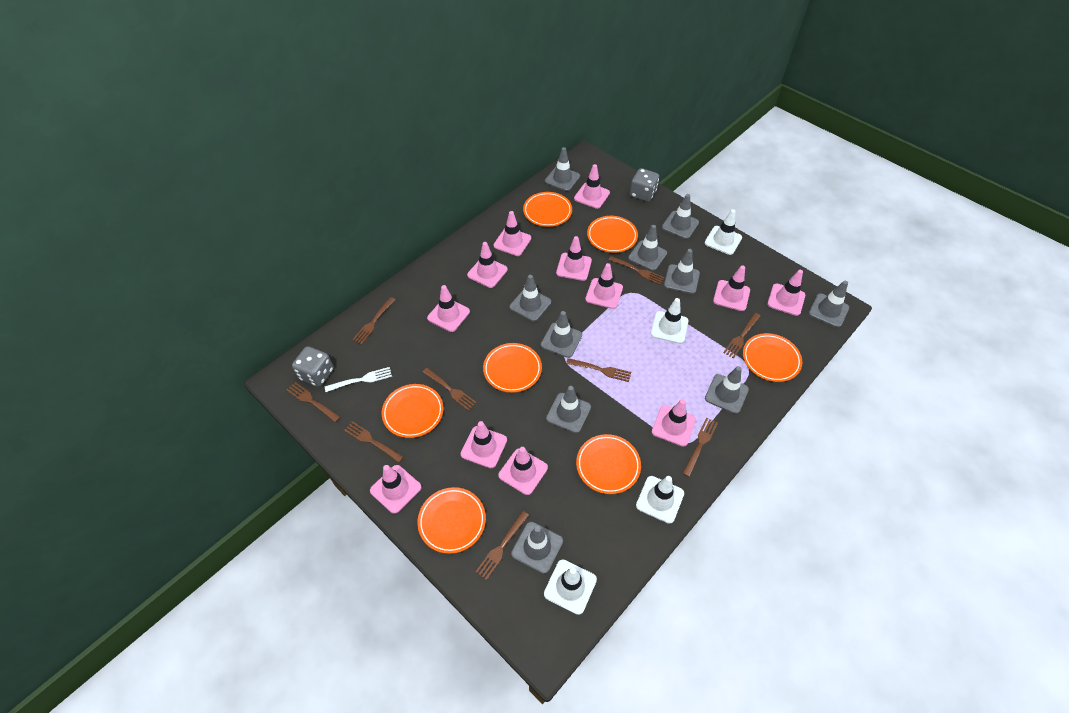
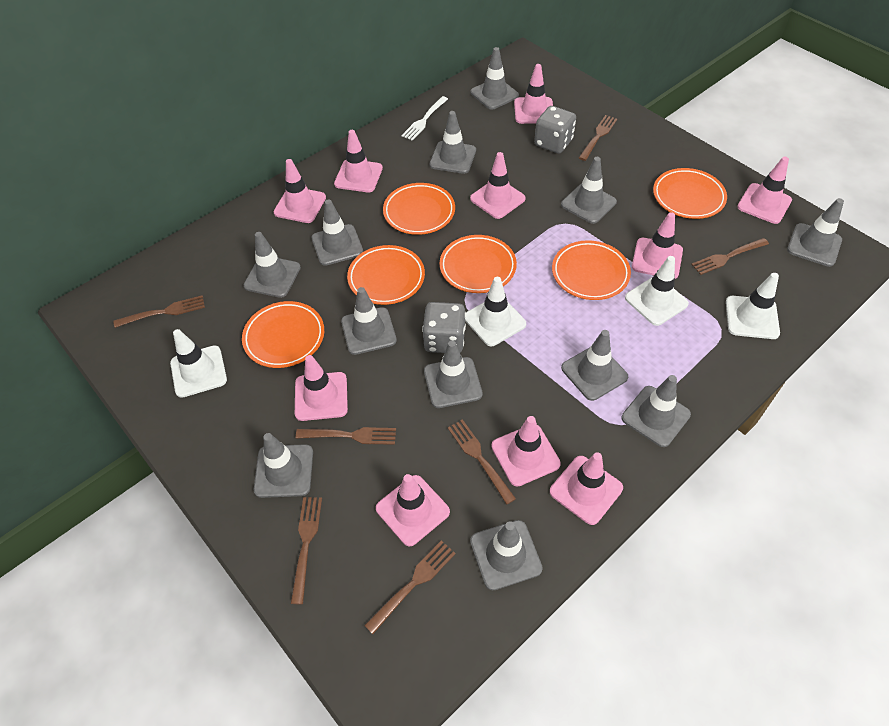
brown fork: [287,382,340,422] [344,421,404,463] [352,297,395,345] [422,368,477,411] [476,511,529,580] [566,358,631,382] [609,256,665,285] [682,417,718,477] [723,313,760,358] = 9 -> [114,295,205,328] [291,497,322,604] [296,427,396,445] [364,540,456,634] [448,419,516,505] [579,115,617,161] [691,238,769,275] = 7
grey traffic cone: [510,275,551,321] [511,522,563,574] [541,311,582,358] [545,147,580,191] [546,386,591,433] [628,225,667,271] [662,194,699,239] [664,249,700,294] [705,366,749,414] [809,281,849,328] = 10 -> [244,232,301,298] [254,433,313,498] [312,199,363,266] [341,287,397,355] [424,340,483,408] [430,111,476,174] [470,47,519,110] [470,520,543,590] [561,157,617,224] [561,330,628,401] [621,375,691,447] [787,198,844,267] = 12
orange plate: [382,384,444,438] [418,487,486,554] [483,343,542,393] [523,192,572,227] [576,434,641,494] [587,216,638,253] [743,333,802,382] = 7 -> [242,301,324,368] [347,245,425,305] [383,183,455,235] [440,235,517,293] [552,240,631,300] [653,168,727,219] = 6
pink traffic cone: [370,465,422,514] [427,285,470,332] [461,421,507,468] [467,242,508,288] [493,211,531,256] [498,447,548,495] [556,236,592,281] [574,164,610,209] [585,263,623,309] [652,399,696,447] [713,265,750,311] [767,270,805,316] = 12 -> [274,159,326,223] [295,355,348,421] [334,130,383,192] [376,474,450,546] [470,152,526,219] [491,416,561,487] [514,64,553,124] [550,452,623,525] [632,212,683,279] [737,157,792,224] = 10

